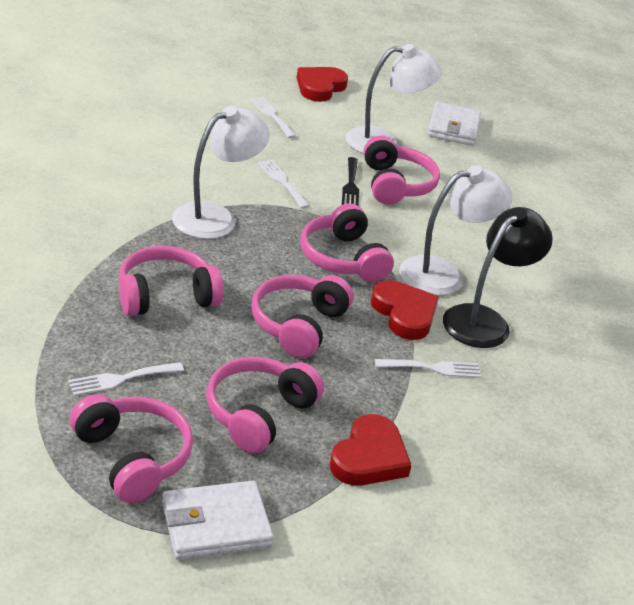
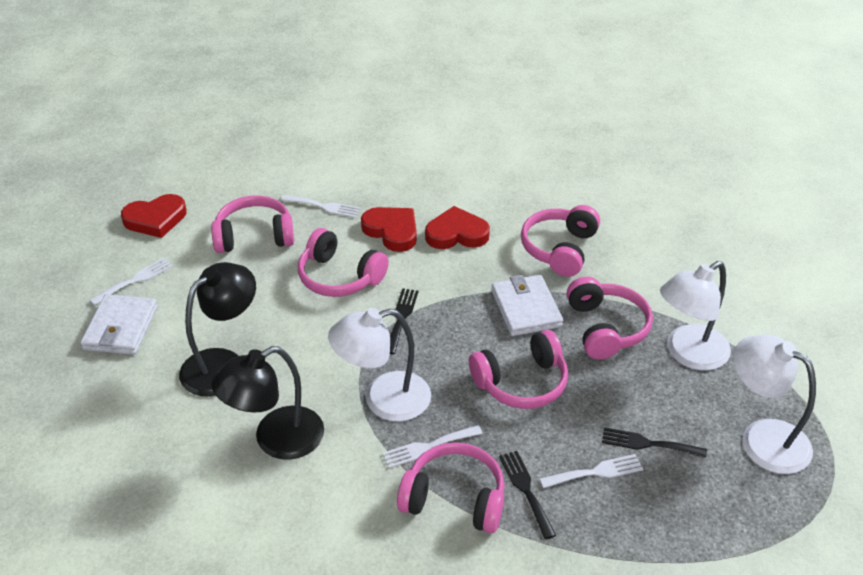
black fork: [342,157,359,205] = 1 -> [390,288,419,354] [499,451,556,539] [602,427,707,458] = 3
black lamp: [443,207,553,348] = 1 -> [179,262,256,397] [211,346,324,460] = 2

